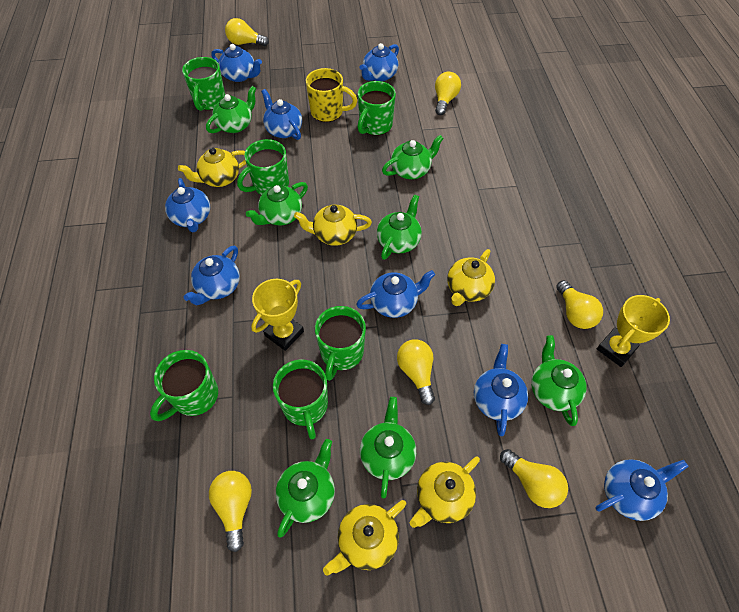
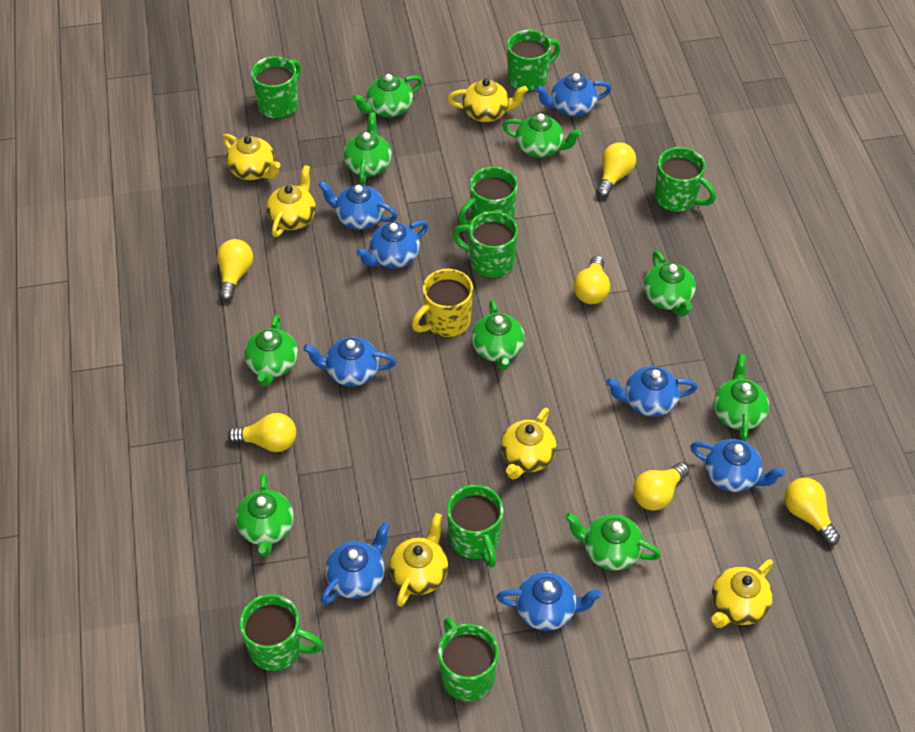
green mug: [150,350,218,421] [182,57,225,111] [237,139,289,195] [273,359,328,439] [315,306,366,381] [358,81,396,135] = 6 -> [239,594,323,671] [251,56,301,119] [438,617,499,702] [447,485,503,567] [452,211,518,278] [458,166,518,225] [507,30,561,92] [655,147,716,212] = 8
green teapot: [206,86,256,133] [246,182,308,225] [276,439,335,538] [360,397,416,498] [377,194,422,260] [382,135,444,179] [531,335,587,426] = 7 -> [235,473,294,557] [244,315,298,387] [344,112,392,184] [352,74,423,117] [471,299,525,370] [502,114,581,157] [565,513,661,571] [644,251,696,317] [713,354,769,442] = 9
yellow teapot: [178,147,246,187] [294,204,372,246] [323,500,406,576] [410,456,480,528] [447,249,495,306] = 5 -> [222,134,280,180] [266,165,316,237] [389,513,448,607] [447,79,528,122] [501,408,557,480] [711,559,773,628] = 6
yellow trophy: [251,279,304,351] [597,295,670,367] = 2 -> none = 0

